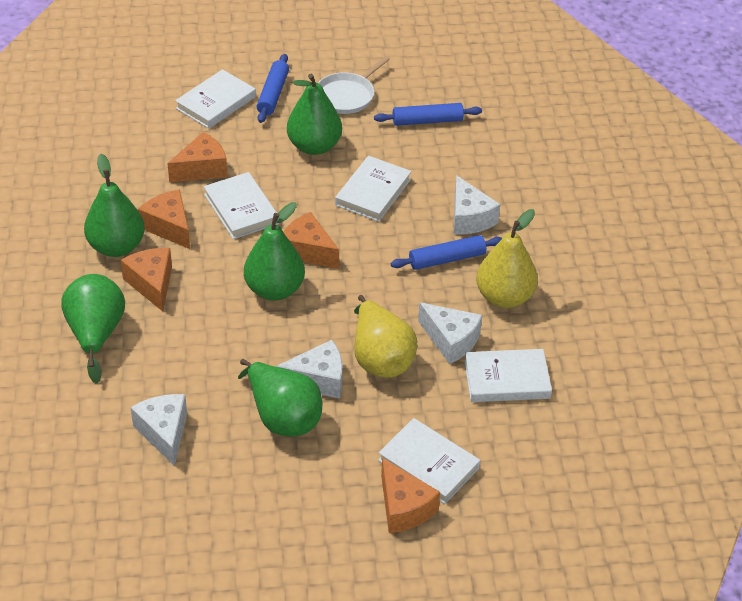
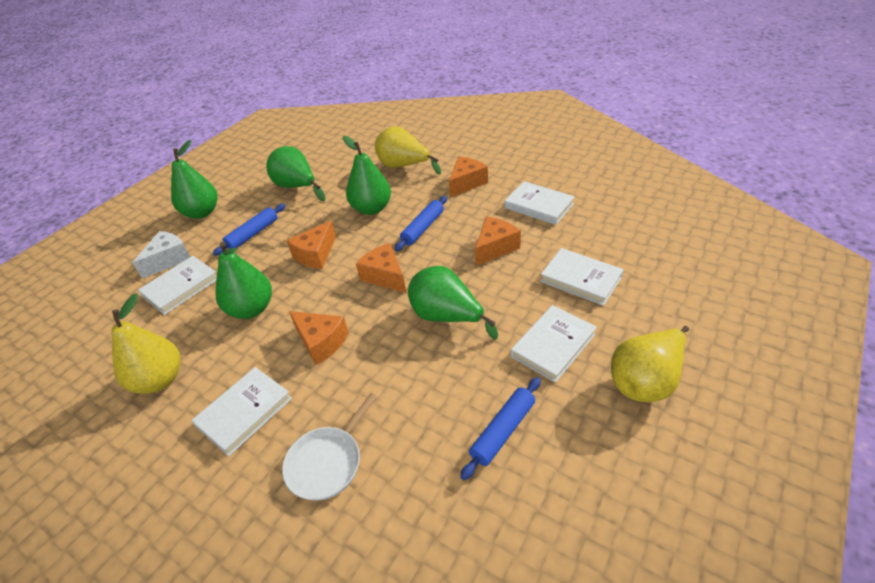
white cheese: [130,394,187,466] [276,340,342,399] [418,302,482,364] [454,175,500,235] = 4 -> [132,231,190,279] = 1
yellow pear: [354,295,417,378] [476,209,538,308] = 2 -> [111,293,181,394] [375,126,441,175] [611,326,689,402] = 3

